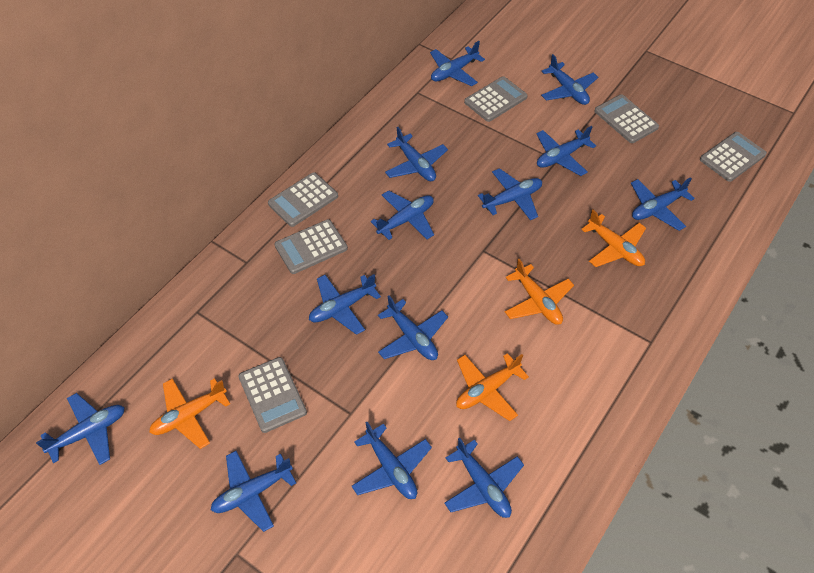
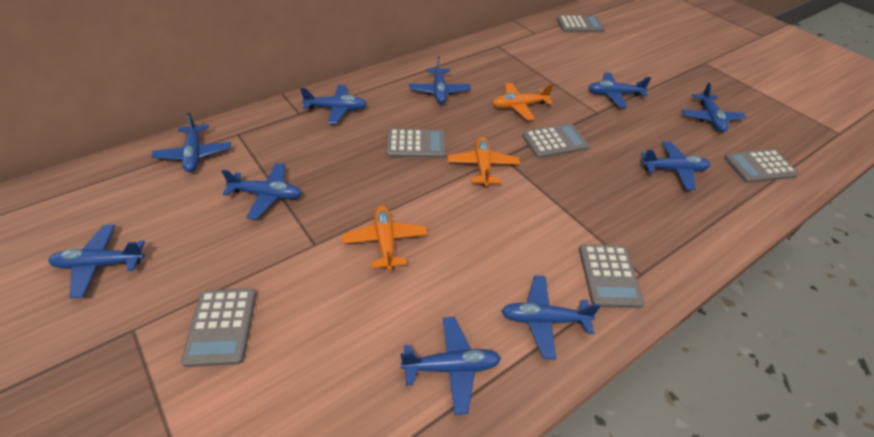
blue plane: [36,393,125,465] [211,451,296,532] [309,274,381,335] [352,422,432,499] [371,190,434,240] [378,295,448,360] [385,127,448,181] [430,41,485,86] [444,438,524,518] [478,168,542,220] [536,126,596,176] [541,54,598,105] [631,177,695,231] = 13 -> [48,224,145,299] [151,112,231,172] [222,163,302,220] [300,85,367,124] [400,317,501,415] [409,56,471,104] [501,275,601,360] [588,73,651,108] [641,142,710,190] [681,82,746,132] = 10
orange plane: [149,378,230,449] [456,353,529,421] [505,259,574,325] [581,210,646,267] = 4 -> [342,205,428,271] [448,137,520,187] [493,83,553,121] = 3

